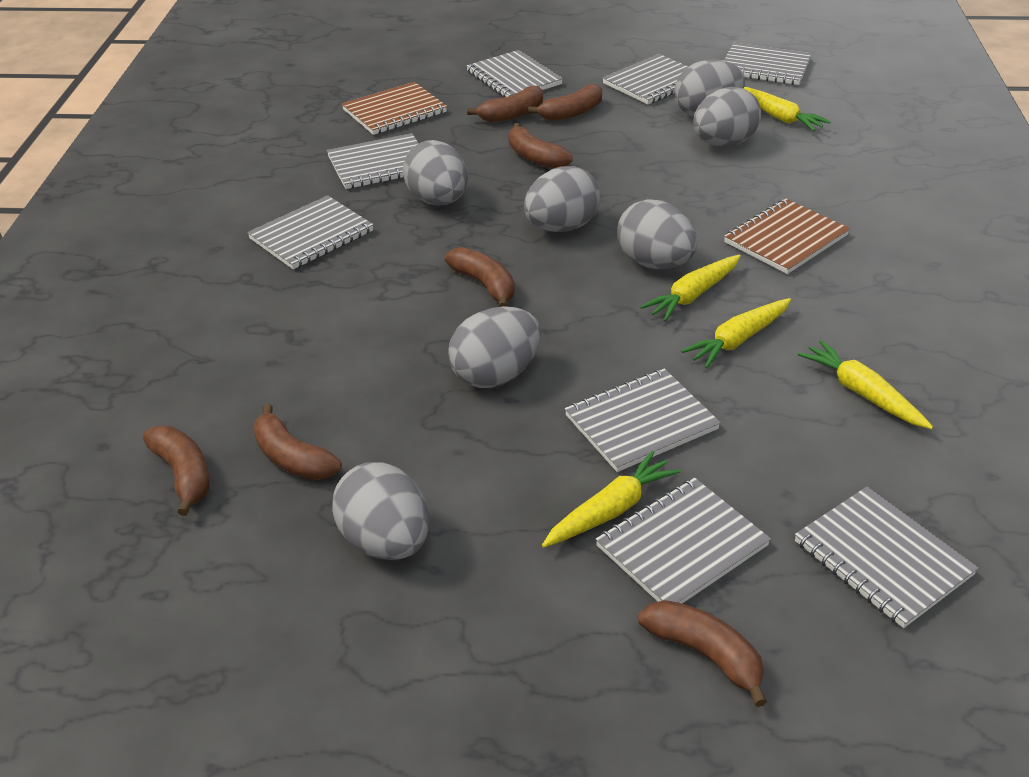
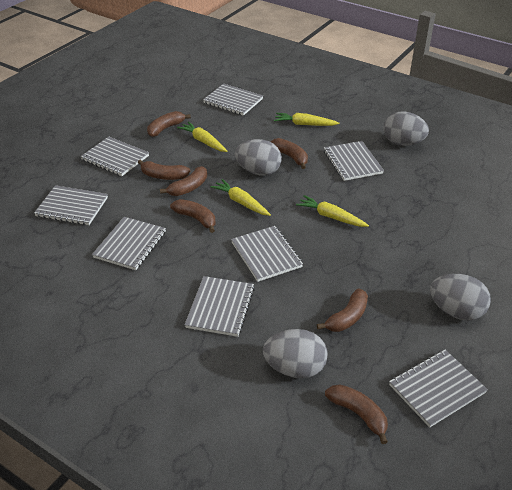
brown notebook: [342,82,447,135] [724,199,850,274] = 2 -> none = 0
grey egg: [332,462,429,560] [403,140,468,206] [448,306,541,388] [524,166,600,232] [617,199,697,269] [675,59,745,117] [693,87,761,147] = 7 -> [235,139,282,176] [263,329,327,378] [383,111,429,146] [430,274,491,321] = 4
yellow carrot: [542,451,681,547] [640,254,741,322] [681,298,791,368] [744,87,831,131] [798,340,933,429] = 5 -> [177,121,228,152] [210,179,271,216] [274,113,339,126] [296,195,369,227] = 4

